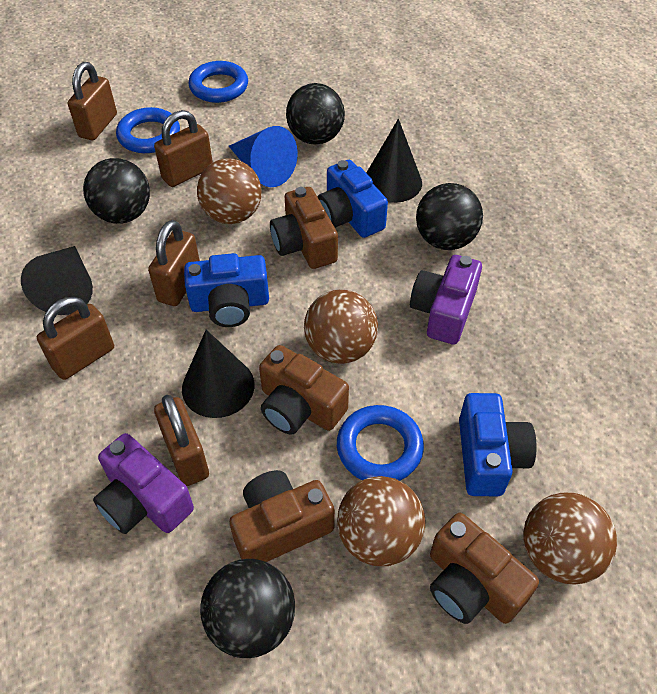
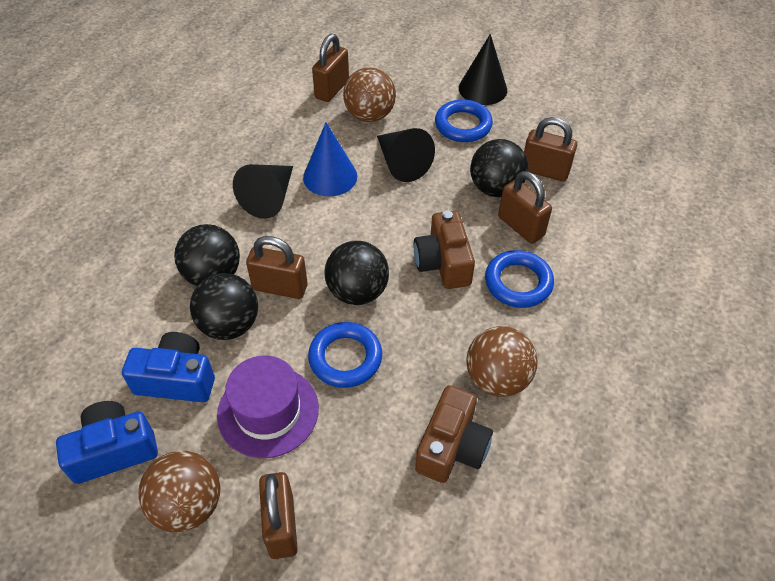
blue camera: [184,253,269,327] [317,160,388,238] [459,393,537,496] = 3 -> [56,401,158,484] [122,332,215,402] = 2
brown ball: [197,158,262,224] [304,290,378,364] [337,476,426,566] [524,493,617,585] = 4 -> [138,451,221,532] [343,67,396,122] [466,326,538,397] = 3
brown camera: [229,470,335,562] [259,345,349,435] [270,187,338,269] [430,513,539,624] = 4 -> [414,210,475,289] [415,385,493,483] = 2
purple camera: [93,433,194,534] [410,255,482,345] = 2 -> none = 0
purple hat: none = 0 -> [217,355,319,458] = 1

